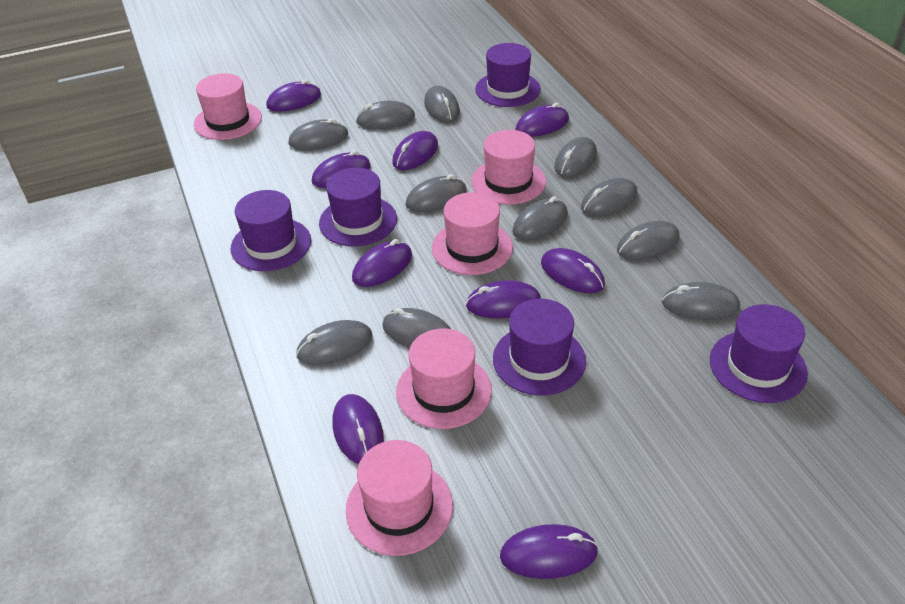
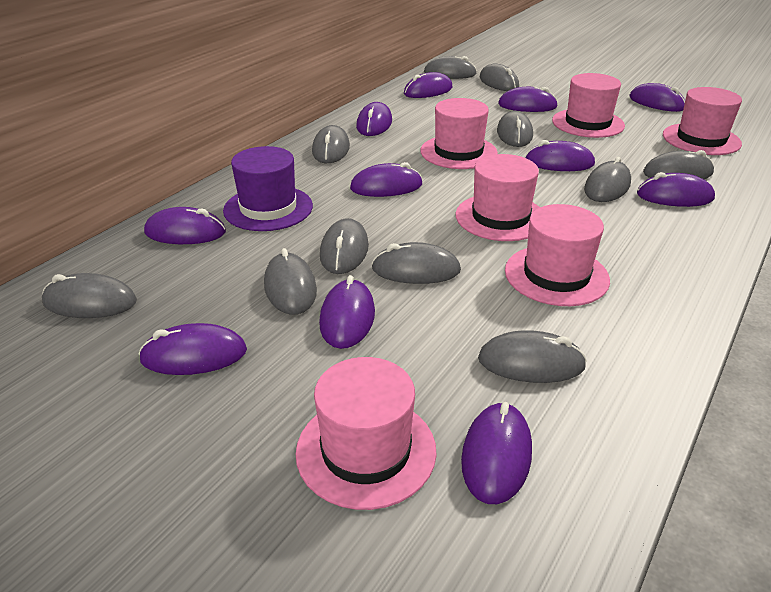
pink hat: [194,73,262,140] [346,440,453,556] [396,328,492,429] [432,192,513,275] [471,130,546,205] = 5 -> [296,357,437,510] [420,98,498,169] [455,154,540,241] [505,204,610,306] [552,73,625,138] [663,87,742,155] = 6
purple hat: [231,190,311,271] [319,167,397,247] [475,43,541,107] [493,299,586,396] [710,304,808,403] = 5 -> [223,146,313,231] = 1
purple mouse: [266,80,321,112] [312,150,371,188] [333,394,384,464] [352,239,412,287] [392,131,438,170] [465,280,541,318] [500,524,598,579] [515,103,569,137] [541,248,605,293] = 9 -> [138,323,247,375] [144,207,226,244] [319,275,375,349] [350,162,422,197] [356,102,392,136] [404,72,452,98] [461,402,532,504] [498,87,558,112] [525,140,595,171] [629,83,685,112] [637,172,715,207] = 11

